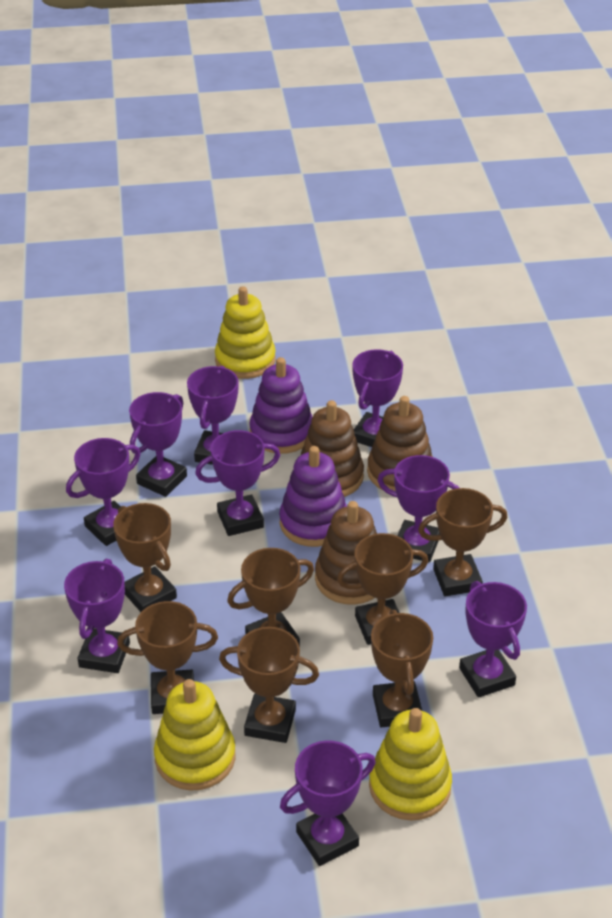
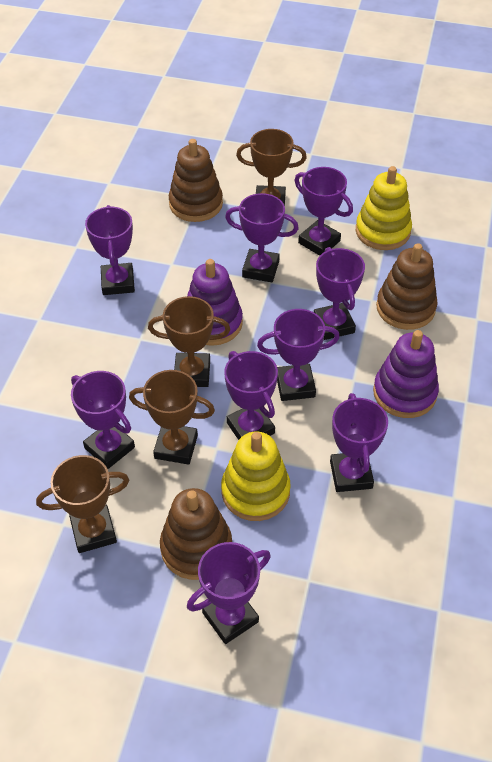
brown trophy: [113,503,177,612] [117,601,218,714] [219,627,319,743] [227,548,314,647] [337,533,429,645] [371,610,433,728] [418,488,507,596] = 7 -> [36,455,129,553] [129,370,215,465] [148,296,230,387] [236,129,307,205] = 4
yellow stacking toy: [154,679,235,791] [215,286,276,379] [369,708,452,821] = 3 -> [221,432,291,521] [356,166,412,250] = 2

